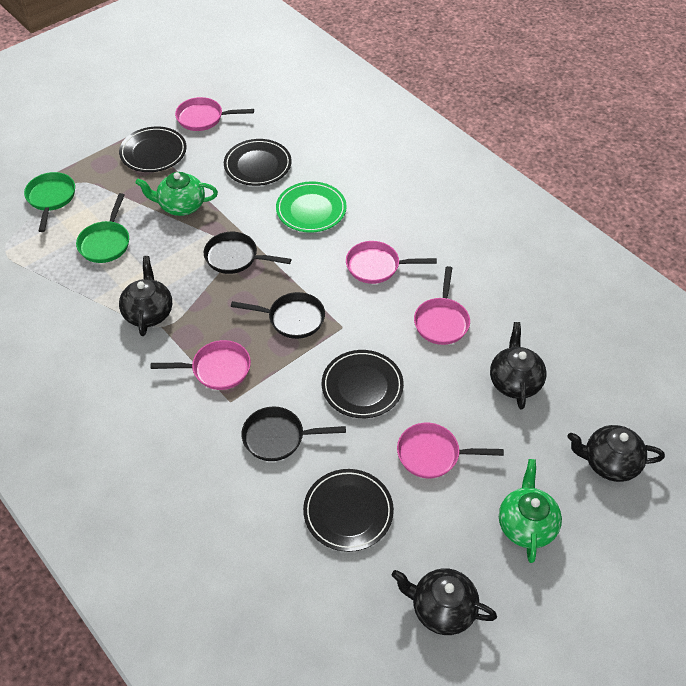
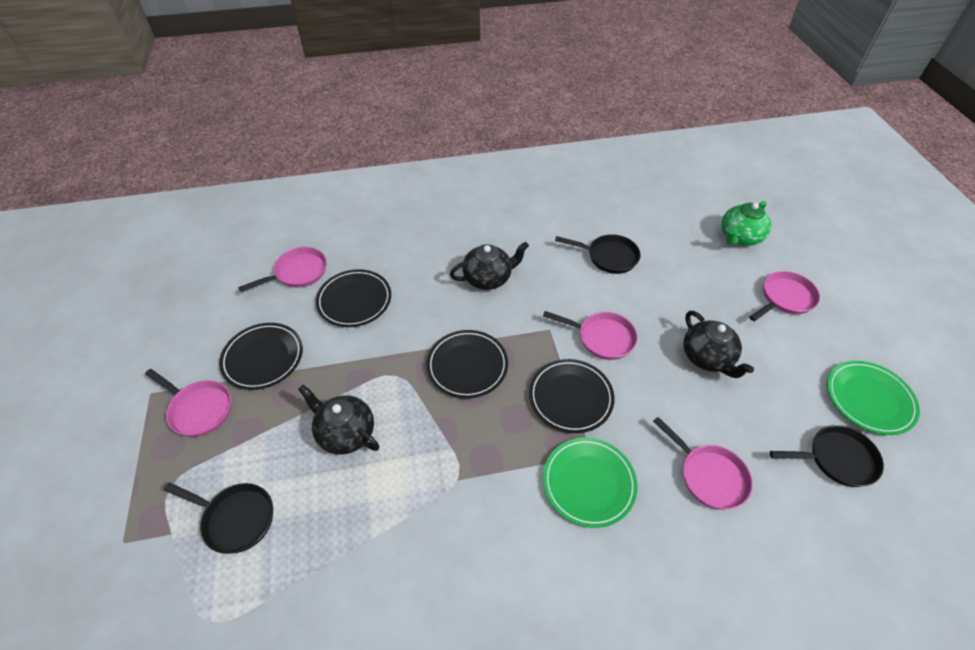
black teapot: [119,256,172,336] [392,568,497,635] [490,322,546,410] [568,425,665,482] = 4 -> [298,385,379,455] [450,242,529,290] [683,311,754,378] = 3
green pan: [24,172,75,232] [76,193,129,263] = 2 -> none = 0
green plate: [276,181,347,233] = 1 -> [543,437,637,528] [827,361,920,435] = 2
green teapot: [135,172,218,216] [499,459,562,563] = 2 -> [721,201,771,246] = 1

